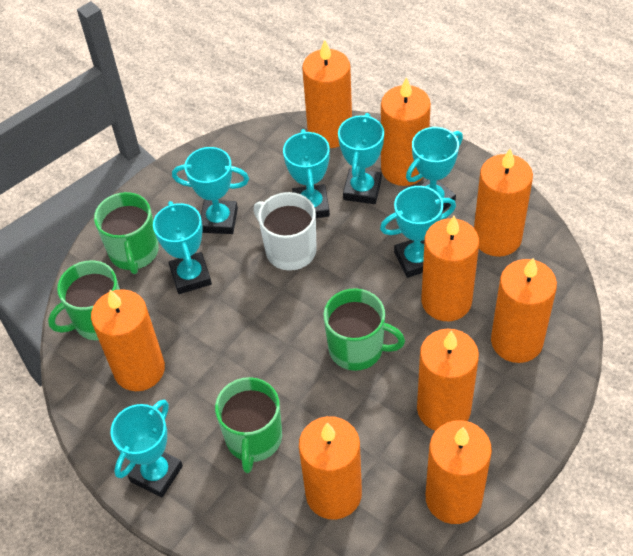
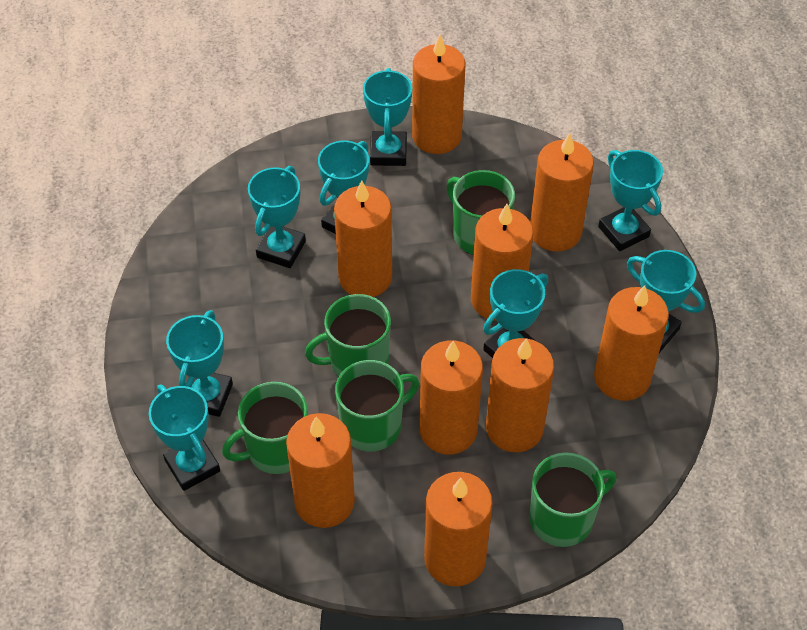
green mug: [48,260,120,340] [94,192,159,274] [215,377,282,473] [323,288,405,371] = 4 -> [222,382,308,474] [305,294,391,377] [335,360,419,452] [447,170,515,255] [529,452,616,547] = 5
turquoise trophy: [111,400,183,498] [153,201,212,294] [172,147,249,234] [283,129,330,218] [338,113,384,204] [380,186,456,278] [406,127,463,211] = 7 -> [149,384,220,491] [166,310,233,417] [248,166,306,268] [318,141,369,234] [363,68,412,166] [483,269,548,358] [598,150,663,251] [627,250,705,353] = 8
white mug: [254,192,317,271] = 1 -> none = 0

